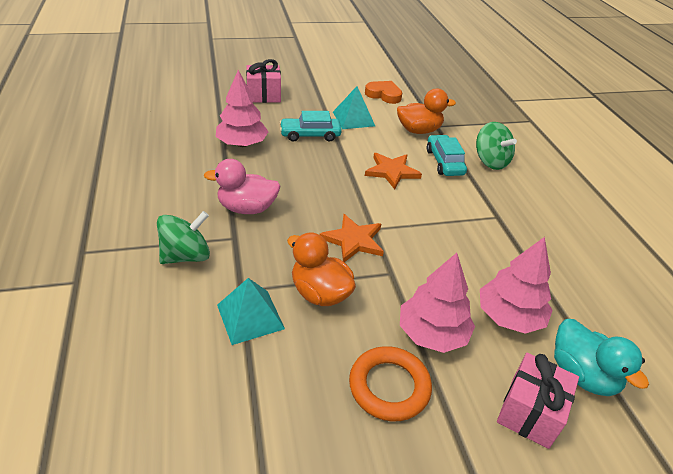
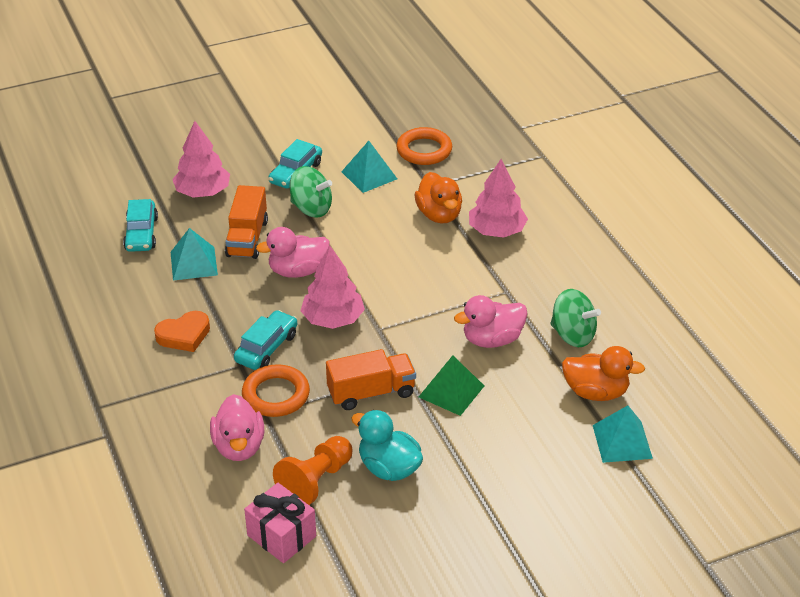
green pyramid: none = 0 -> [419,355,484,416] = 1
orange pawn: none = 0 -> [273,436,352,505] = 1
orange ring: [349,346,432,421] = 1 -> [242,364,310,417] [396,127,452,165] = 2
orange star: [319,214,384,262] [365,153,422,189] = 2 -> none = 0
orange truck: none = 0 -> [225,185,268,259] [326,349,416,410] = 2
pink duck: [204,159,281,214] = 1 -> [210,394,264,461] [256,227,330,278] [454,295,528,348] = 3
pink gift: [246,59,281,103] [497,353,579,449] = 2 -> [244,483,316,563] = 1
turquoise car: [279,111,342,142] [427,135,467,176] = 2 -> [123,199,158,252] [234,310,297,370] [268,139,322,189] = 3
turquoise pyramid: [217,278,285,345] [333,86,375,129] = 2 -> [171,228,218,281] [341,141,397,193] [593,405,653,463] = 3

